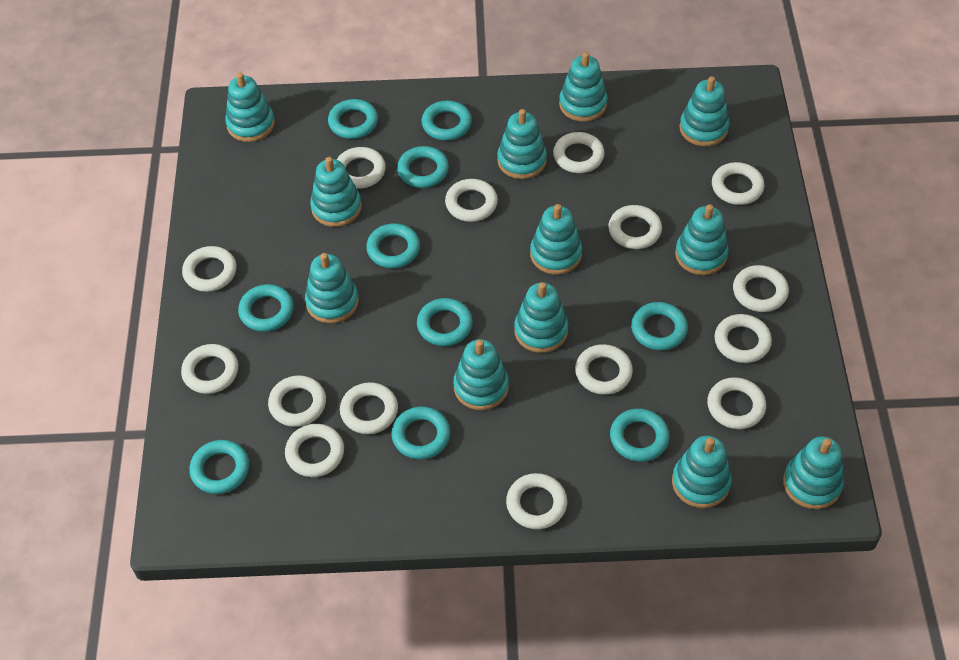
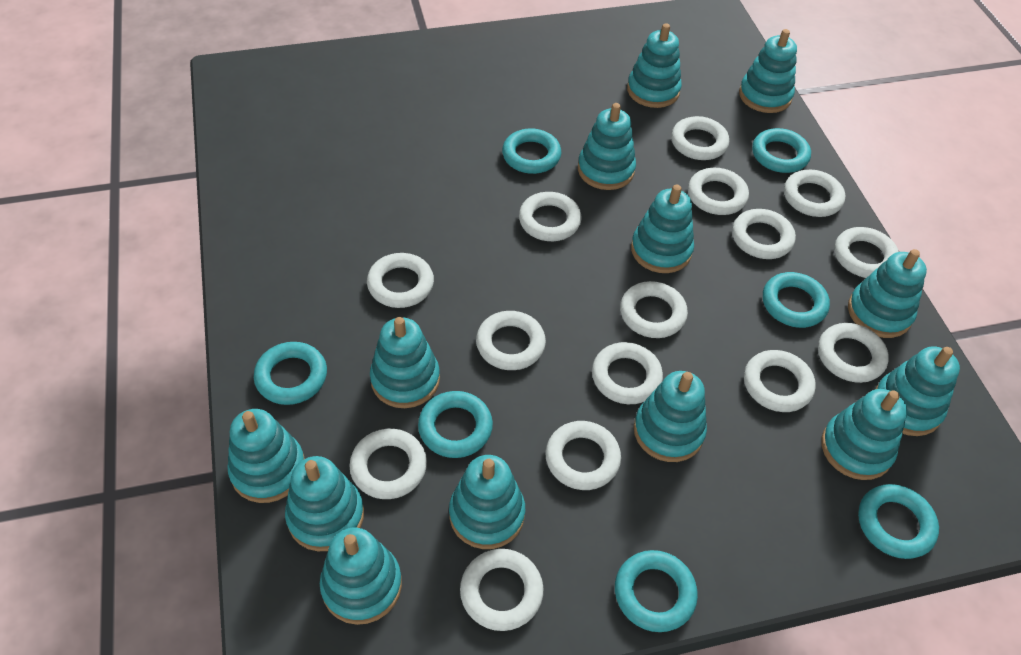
turquoise ring: [189,440,249,494] [238,284,294,332] [328,99,378,139] [366,223,420,268] [391,407,450,459] [397,146,449,188] [417,298,473,346] [421,101,472,140] [610,408,669,462] [631,302,688,350] = 10 -> [254,342,327,405] [418,391,493,458] [502,128,561,174] [615,550,698,632] [752,128,811,173] [763,272,830,328] [858,484,939,559] = 7
turquoise stacking toy: [225,73,275,142] [305,253,359,323] [310,157,362,227] [453,339,509,410] [497,109,547,179] [514,282,568,353] [530,204,582,275] [559,52,608,122] [672,436,732,508] [675,204,729,275] [679,76,729,146] [783,436,844,509] = 12 -> [227,409,305,503] [285,456,364,551] [320,528,402,625] [370,317,440,408] [449,455,525,549] [578,103,636,190] [627,23,682,108] [631,185,694,273] [634,371,707,462] [739,29,797,113] [821,389,907,480] [848,249,927,338] [876,346,960,436] = 13

